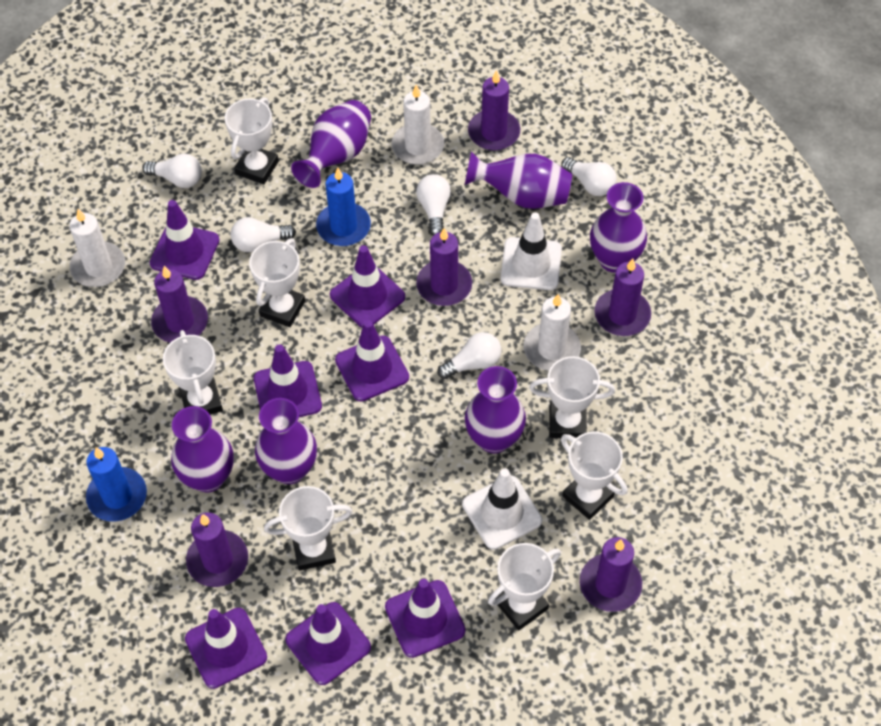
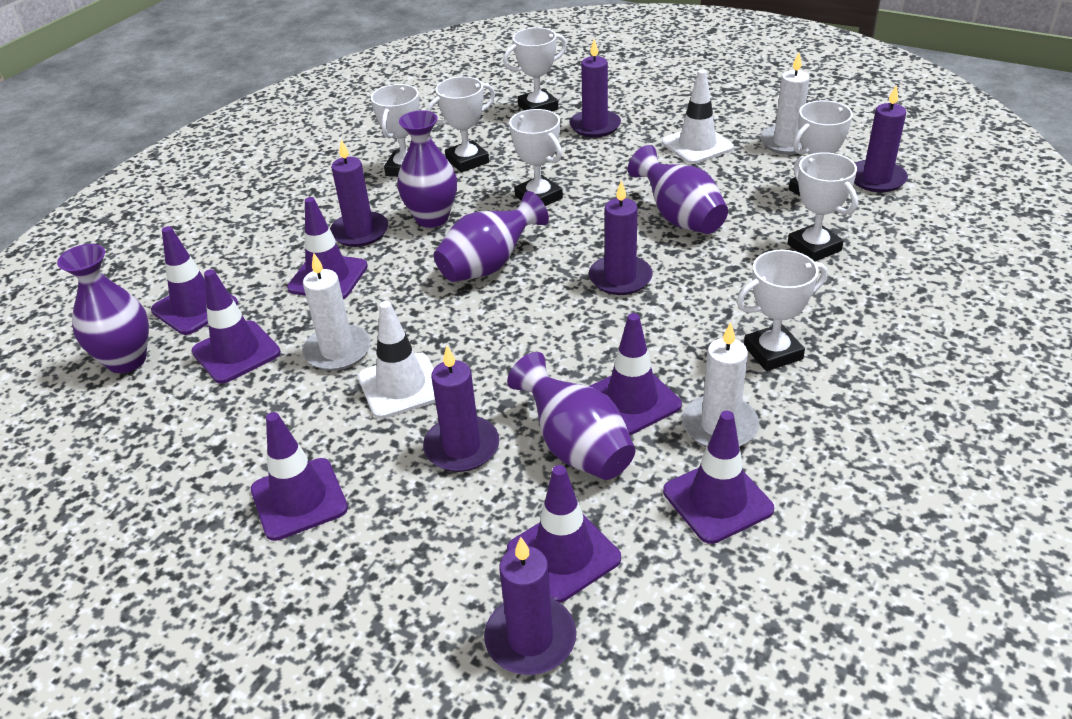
blue candle: [86,447,147,522] [316,167,371,246] = 2 -> none = 0
purple vase: [171,406,234,492] [255,398,317,484] [291,100,371,188] [465,152,572,209] [465,366,526,453] [590,182,647,273] = 6 -> [57,244,149,373] [397,110,457,228] [434,191,549,282] [507,352,636,480] [628,145,728,234] = 5
white light bulb: [142,154,202,188] [231,217,296,252] [416,174,451,236] [437,332,501,379] [561,157,617,196] = 5 -> none = 0

